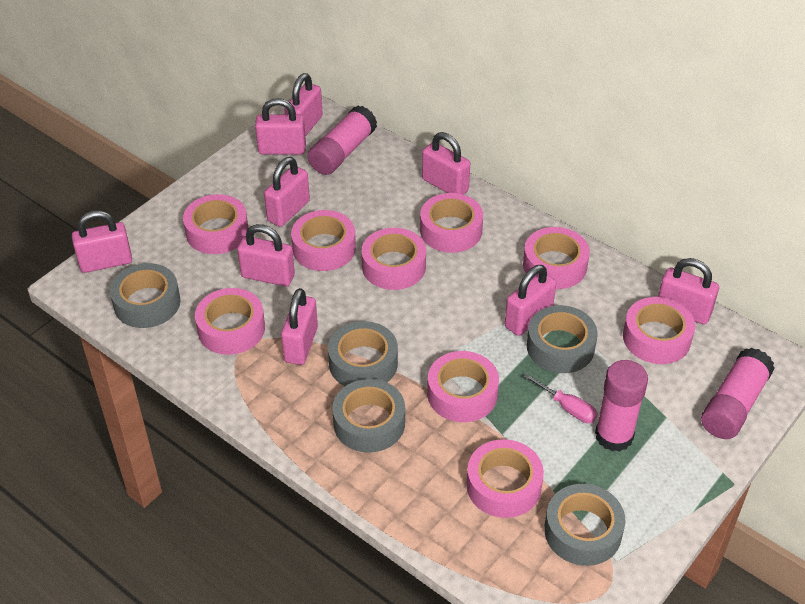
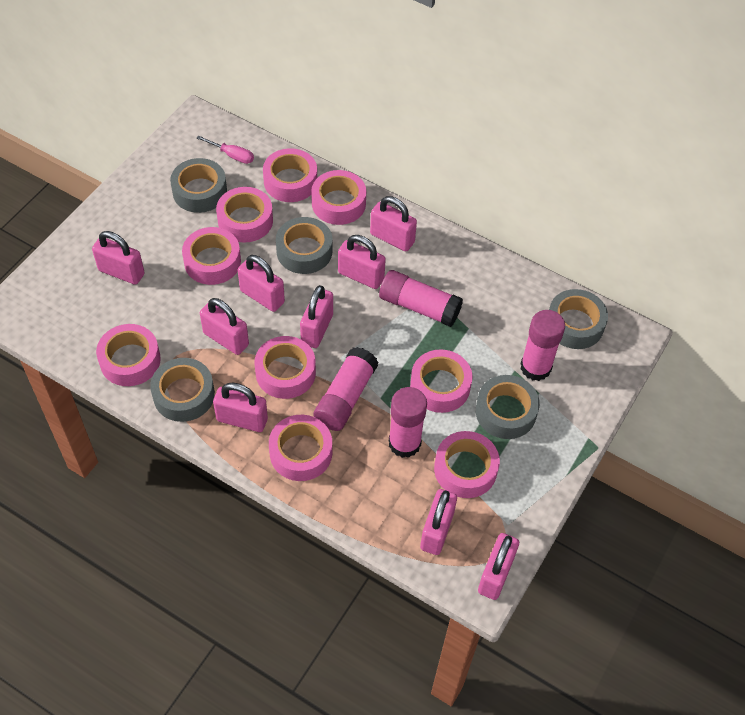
pink glue stick: [308,106,377,175] [595,360,648,452] [701,348,775,439] = 3 -> [314,347,378,431] [379,270,463,327] [389,387,427,458] [520,310,565,381] = 4

